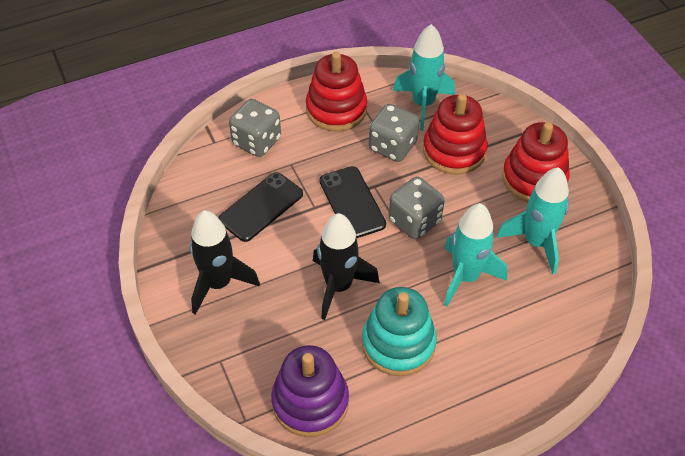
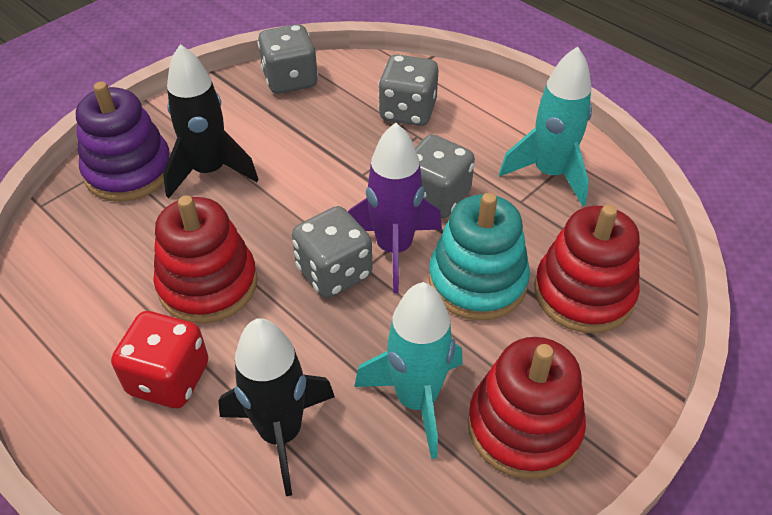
black phone: [219,172,303,242] [320,166,386,238] = 2 -> none = 0
grey dice: [229,99,281,157] [369,104,419,162] [389,177,445,239] = 3 -> [258,24,318,94] [292,206,372,298] [378,54,439,126] [415,135,475,218] = 4
purple rocket: none = 0 -> [348,123,442,293] = 1
red dice: none = 0 -> [111,311,208,408] = 1
turquoise rocket: [393,24,455,131] [444,203,507,307] [497,167,569,274] = 3 -> [354,282,463,459] [499,46,592,206] = 2

